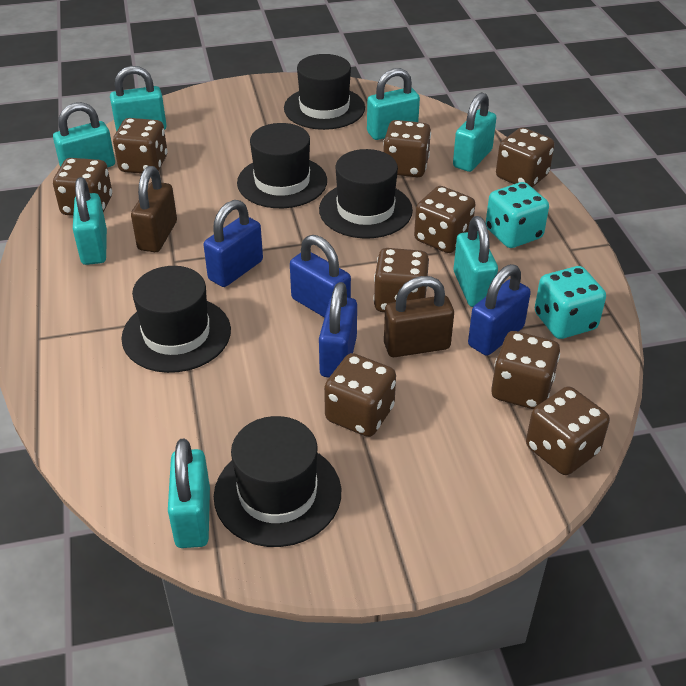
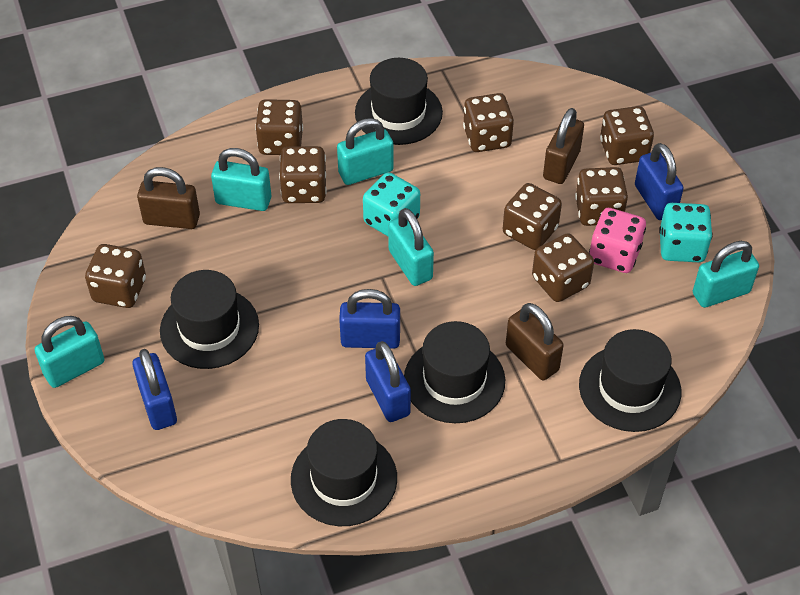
brown dice: [53,158,112,216] [113,118,167,174] [324,353,396,437] [373,248,429,312] [383,120,431,177] [414,186,475,253] [491,331,560,410] [496,127,555,187] [526,386,610,475] = 9 -> [85,244,146,308] [255,99,303,155] [279,146,327,203] [463,93,514,152] [503,183,562,250] [532,233,594,302] [575,167,628,226] [600,106,654,165] = 8
brown padlock: [131,166,177,252] [384,276,454,357] = 2 -> [137,167,200,229] [506,303,564,380] [543,108,584,184] = 3
pink dice: none = 0 -> [589,208,646,273] = 1
turquoise padlock: [53,102,115,167] [73,177,107,265] [110,66,167,132] [168,439,210,548] [367,68,420,140] [453,92,496,172] [454,216,498,307] = 7 -> [35,316,105,388] [211,148,271,211] [337,118,394,185] [388,208,434,286] [693,241,759,308] = 5

